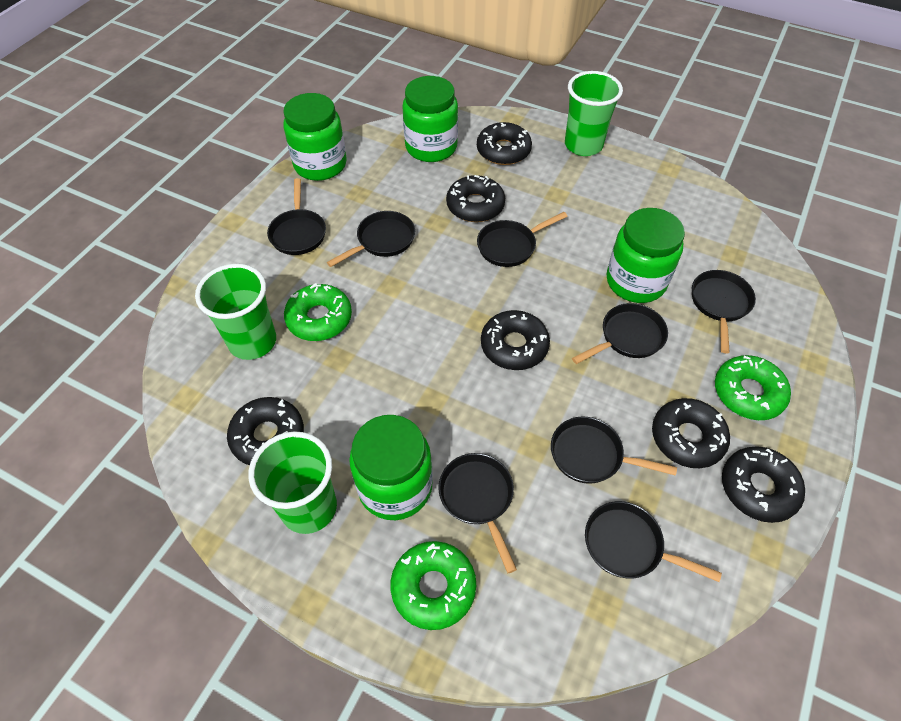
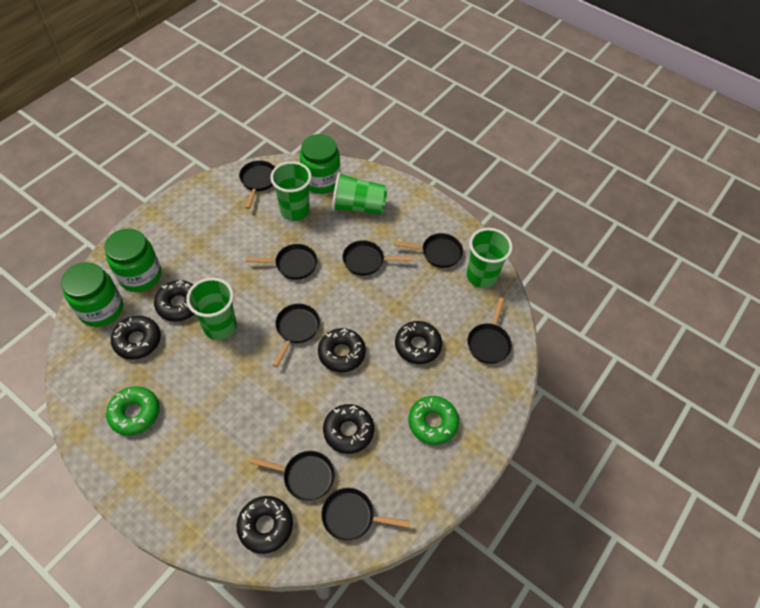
green cup: [195,264,276,360] [248,431,337,534] [565,71,623,156] = 3 -> [186,278,237,340] [270,161,312,221] [332,172,388,215] [467,228,513,288] = 4
green donut: [284,283,352,341] [390,541,476,630] [715,355,791,420] = 3 -> [106,386,160,436] [409,396,459,445] = 2
green jar: [283,93,346,181] [349,415,433,520] [402,76,458,162] [606,208,685,303] = 4 -> [61,262,123,327] [105,228,161,292] [300,134,340,194] = 3

